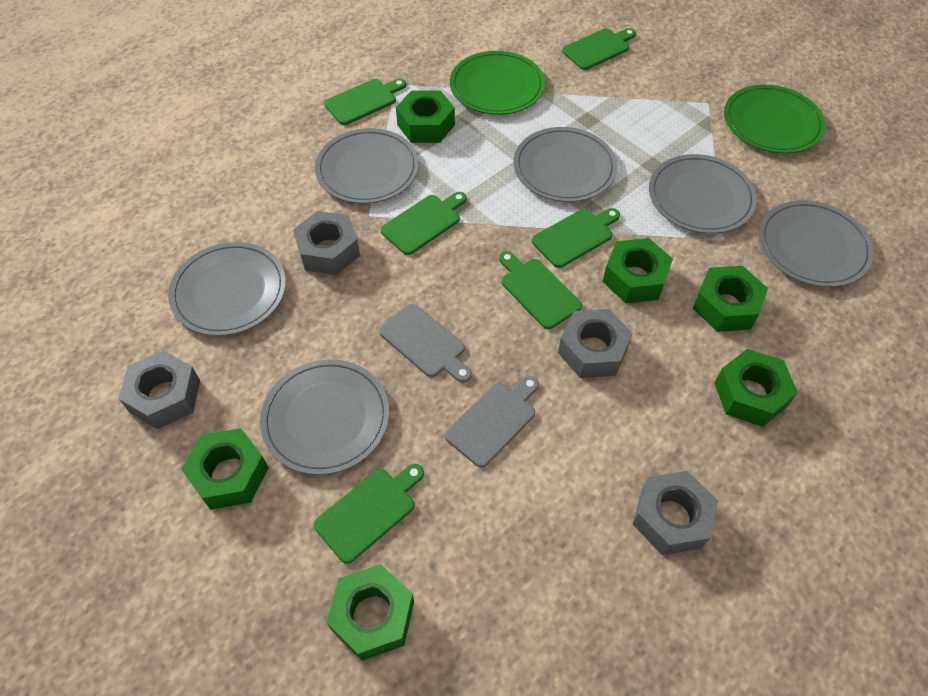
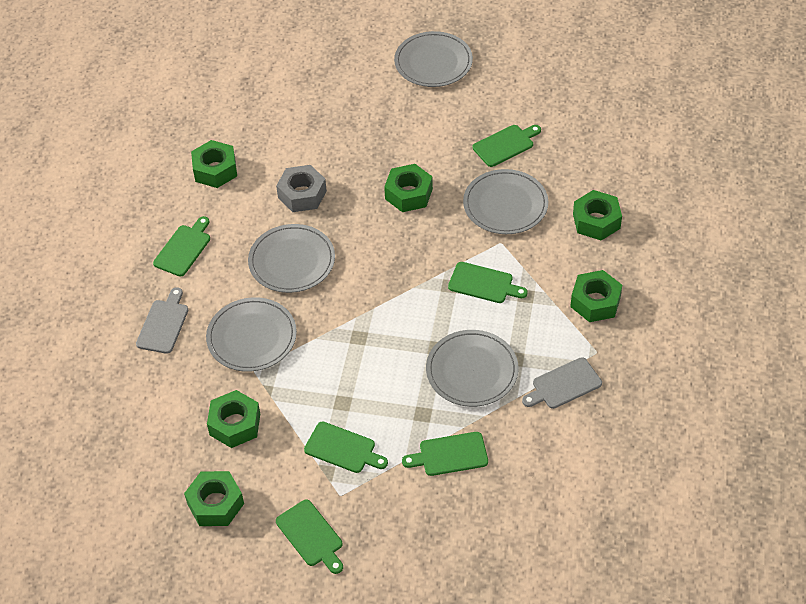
green plate: [450,51,545,115] [724,85,826,153] = 2 -> none = 0
grey nut: [119,350,200,429] [293,211,360,275] [558,309,633,378] [632,471,718,555] = 4 -> [276,165,327,212] = 1
grey plate: [168,242,286,336] [260,359,389,475] [315,128,419,204] [514,127,617,202] [649,154,757,234] [759,200,874,287] = 6 -> [206,297,297,372] [248,224,335,293] [394,31,473,87] [426,330,518,407] [463,169,548,234] = 5

